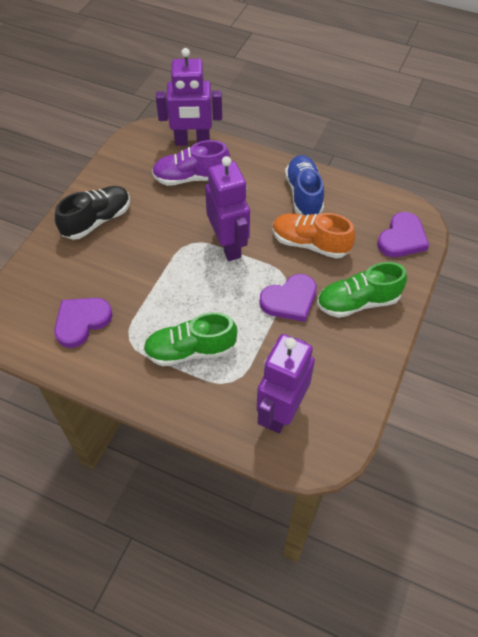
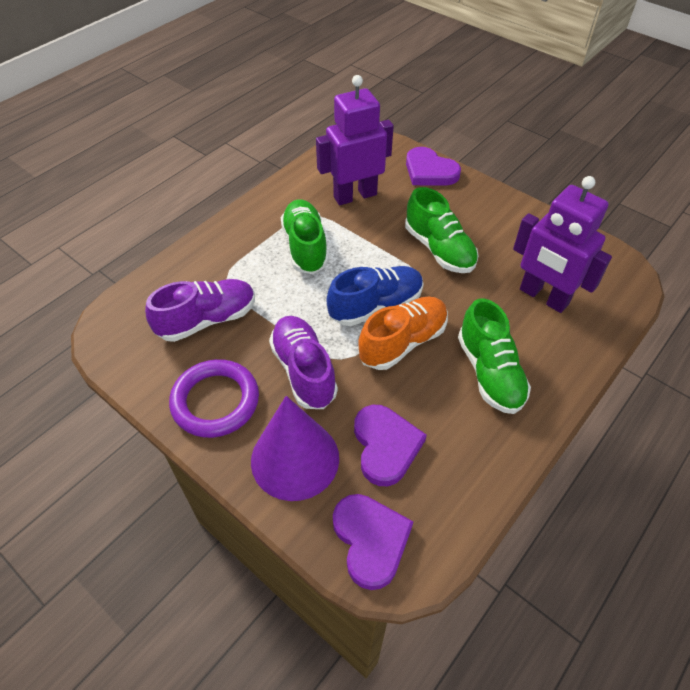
black shoe: [55,186,130,240] = 1 -> none = 0
green shoe: [143,312,237,366] [317,262,407,318] = 2 -> [281,199,328,274] [405,187,479,273] [458,298,531,414] = 3
purple cone: none = 0 -> [251,396,339,501] = 1
purple ring: none = 0 -> [169,359,259,438] = 1
purple robot: [156,48,222,146] [205,156,250,261] [257,334,315,433] = 3 -> [316,75,394,205] [513,176,612,313] = 2
purple shoe: [152,140,230,186] = 1 -> [145,279,255,342] [269,316,338,409] = 2

